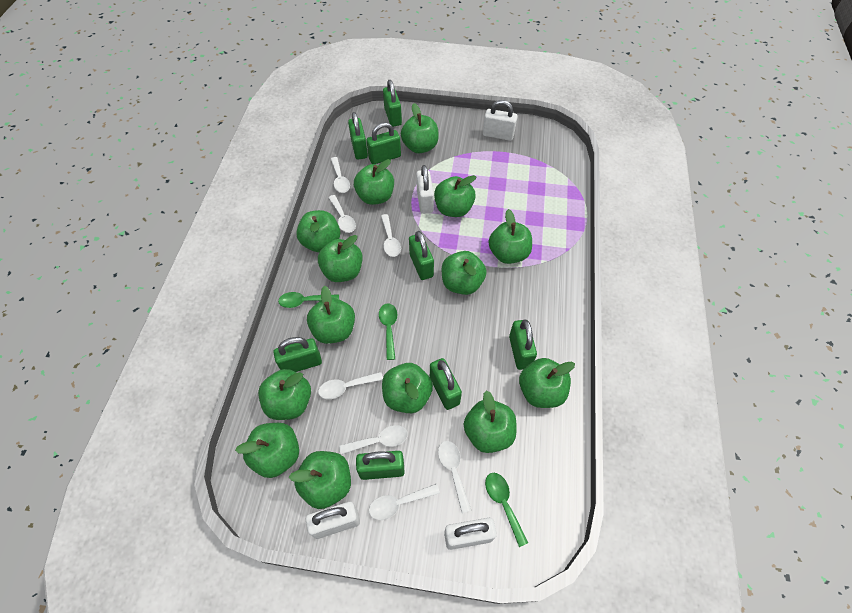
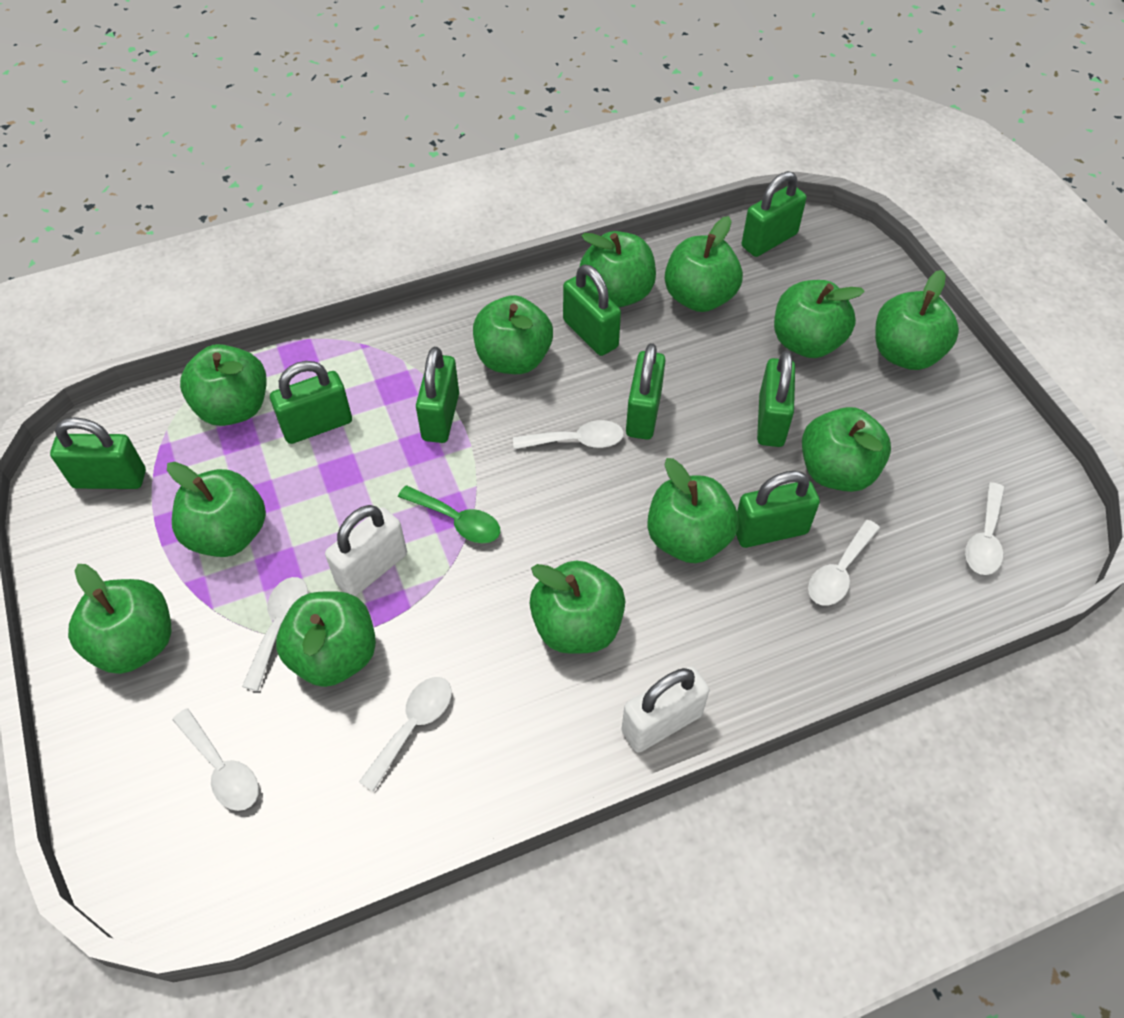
green apple: [235,423,299,478] [258,369,311,420] [289,451,351,509] [296,210,340,252] [307,286,355,344] [318,235,362,282] [354,159,394,205] [382,363,433,413] [401,103,439,153] [434,175,476,217] [441,251,487,295] [464,390,516,453] [489,209,532,264] [519,358,575,408] = 14 -> [68,564,172,674] [167,462,266,557] [180,344,266,426] [276,591,376,687] [473,295,553,374] [529,560,625,654] [580,231,656,307] [647,458,739,563] [665,216,743,312] [774,280,865,358] [802,407,891,492] [875,270,959,370] = 12
green spoon: [278,292,339,308] [379,303,397,360] [485,473,528,547] = 3 -> [398,486,500,543] = 1
white padlock: [306,502,360,539] [416,165,434,214] [444,518,497,550] [483,100,517,141] = 4 -> [325,505,407,596] [621,666,710,753] = 2
white spoon: [318,372,383,399] [328,195,356,233] [331,157,350,193] [339,425,408,454] [369,484,440,520] [381,214,401,257] [438,441,471,513] = 7 -> [173,708,259,811] [242,577,308,691] [359,677,452,792] [513,420,624,449] [808,520,880,606] [965,482,1005,575] = 6

